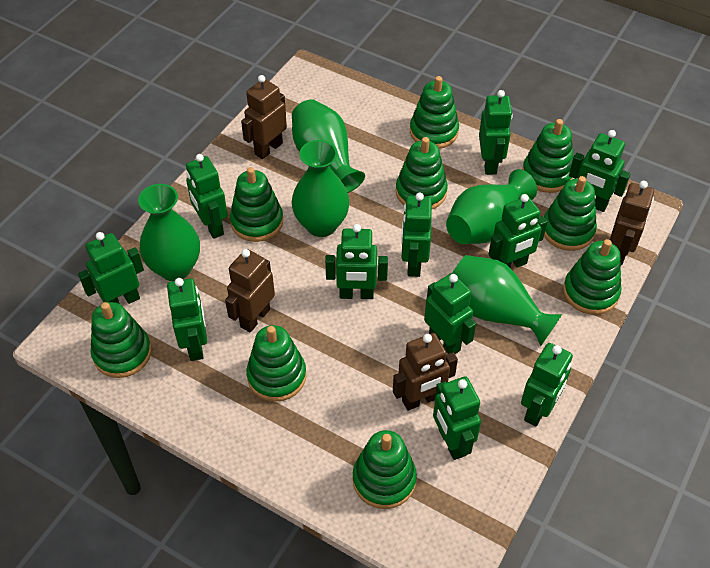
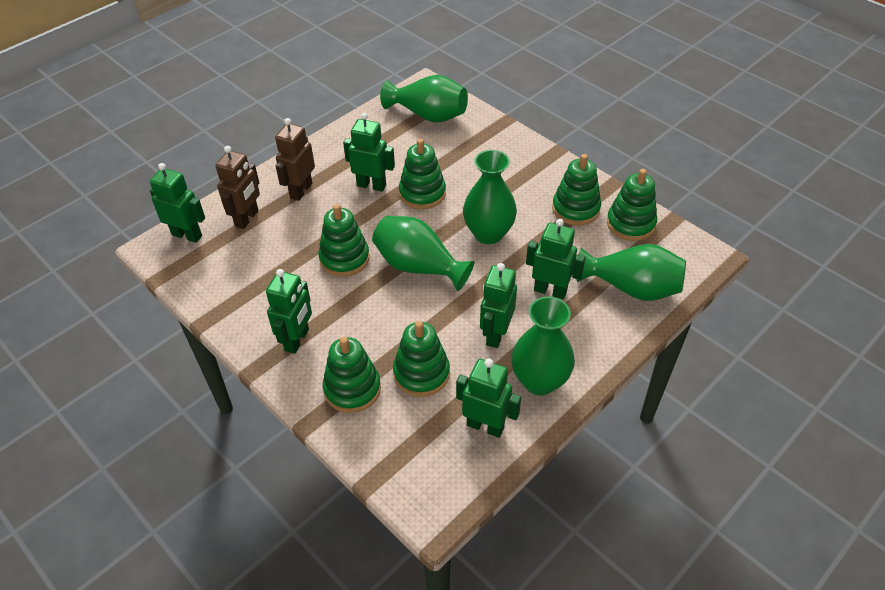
brown robot: [225,249,275,332] [241,75,287,159] [393,333,458,411] [610,181,654,265] = 4 -> [215,146,260,229] [275,118,315,201] = 2
green robot: [78,232,144,304] [167,278,207,361] [186,154,228,239] [325,224,388,299] [401,193,432,277] [424,273,476,354] [433,376,481,460] [479,90,513,175] [489,194,547,268] [521,343,573,427] [569,130,631,212] = 11 -> [150,163,205,243] [266,269,312,354] [343,113,395,192] [456,359,521,438] [480,263,517,348] [526,219,586,299] = 6
green stacking toy: [91,302,151,378] [230,167,283,242] [246,325,306,402] [353,430,417,509] [396,137,448,209] [410,76,459,149] [522,119,573,193] [544,176,597,251] [563,239,621,315] = 9 -> [318,204,370,277] [323,337,381,413] [393,321,450,397] [399,139,446,209] [552,154,601,226] [607,169,657,241] = 6

